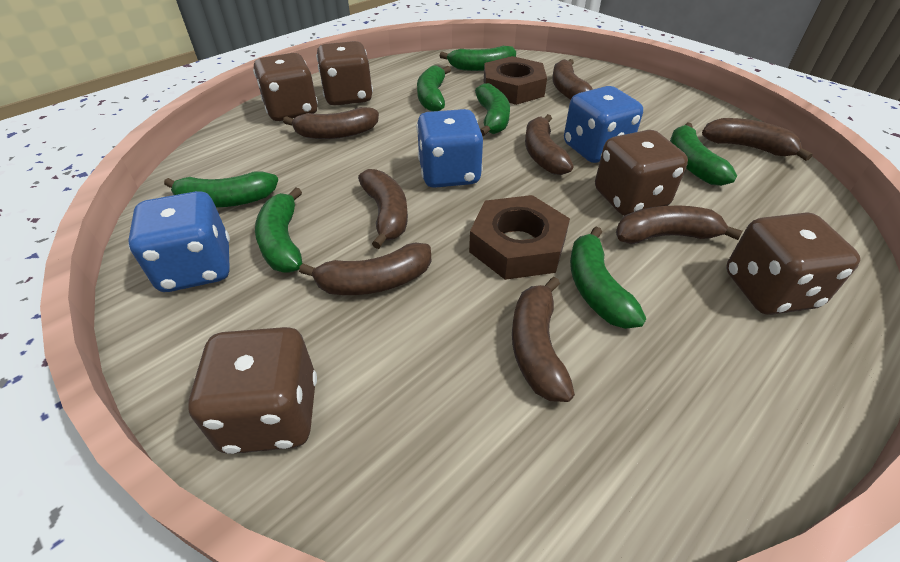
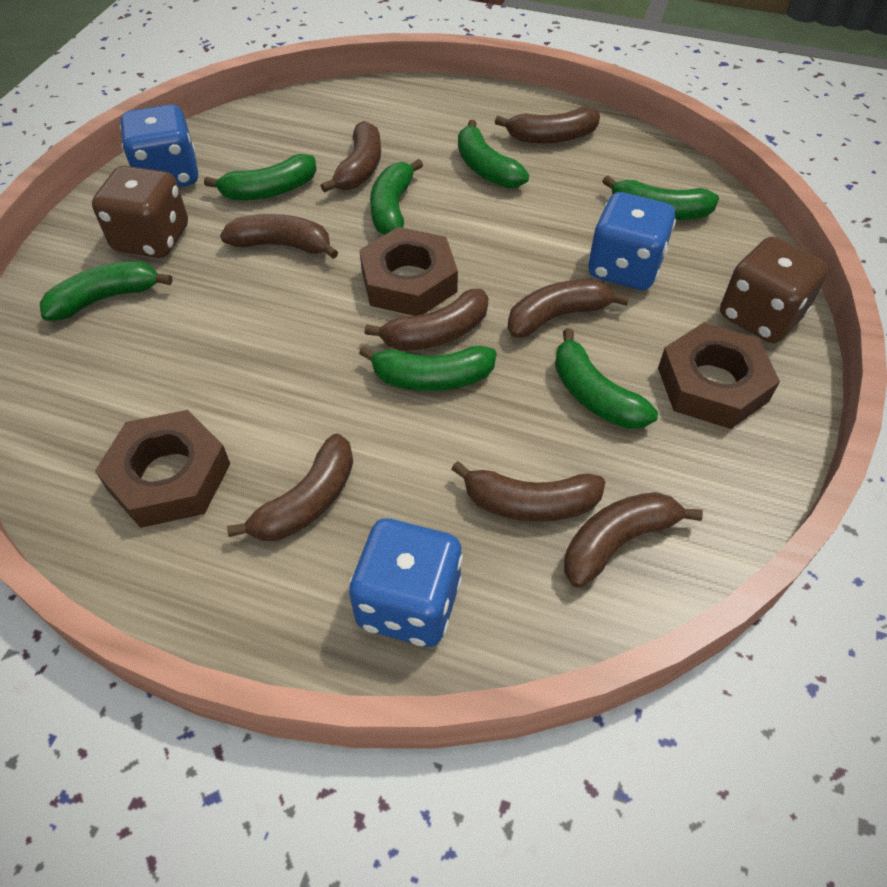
brown dice: [188,327,317,454] [253,53,318,121] [316,41,373,106] [595,130,688,216] [726,213,860,315] = 5 -> [92,166,188,258] [720,237,828,343] = 2
brown nut: [469,195,570,280] [484,56,547,105] = 2 -> [95,410,230,528] [359,227,458,316] [658,323,780,429] = 3

